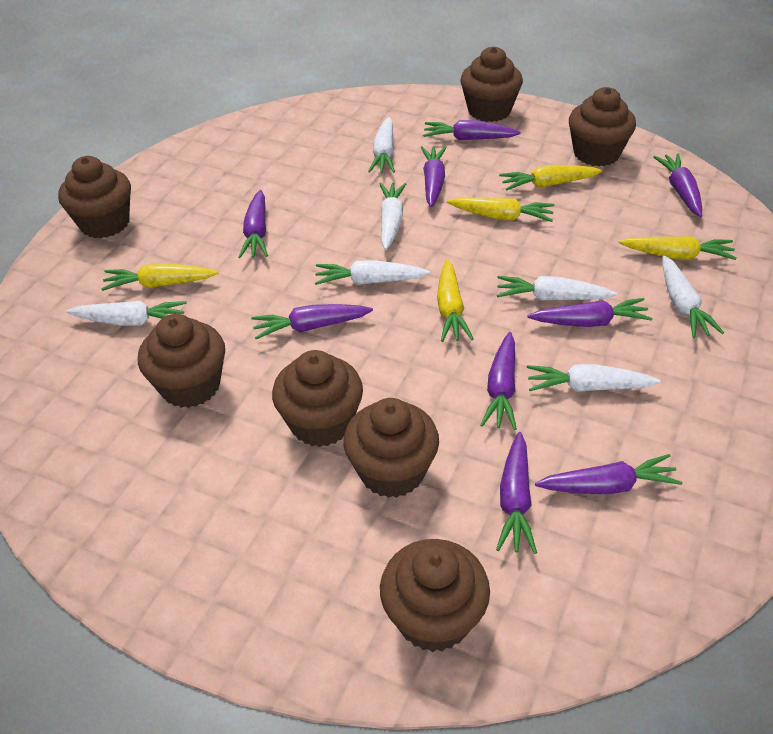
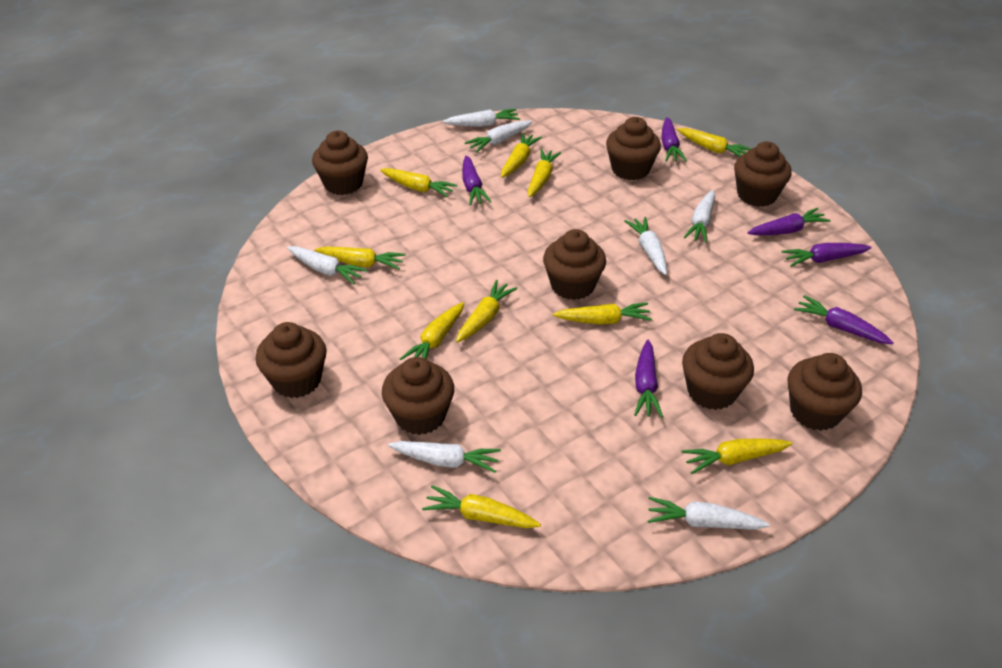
brown cupcake: [58,156,131,238] [138,314,225,408] [272,350,363,447] [343,398,439,498] [380,539,490,652] [461,46,523,122] [569,87,636,167] = 7 -> [256,322,327,398] [312,131,368,195] [382,357,454,435] [543,229,606,300] [606,117,661,180] [682,333,754,410] [734,142,792,207] [787,353,862,431] = 8
purple carrot: [239,190,268,258] [251,304,373,339] [421,146,447,207] [423,120,521,140] [481,332,517,430] [496,432,537,554] [527,298,652,327] [535,454,683,494] [653,154,702,217] = 9 -> [462,155,492,205] [634,340,663,418] [661,117,687,162] [747,208,831,235] [781,243,872,267] [794,295,894,344] = 6
yellow carrot: [101,263,218,291] [437,259,473,342] [447,198,554,222] [499,165,602,191] [619,236,737,260] = 5 -> [315,247,405,270] [380,168,457,198] [400,302,464,360] [422,485,541,528] [456,280,518,343] [501,133,542,178] [528,149,561,197] [553,302,652,324] [677,128,751,157] [682,438,793,474] = 10

